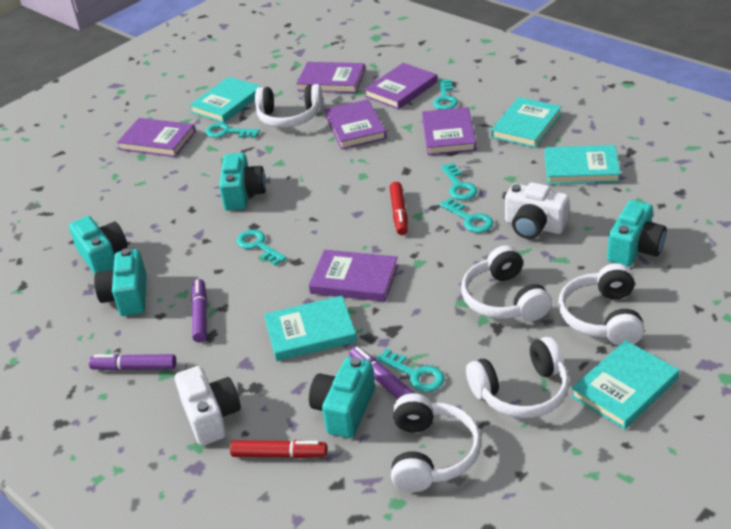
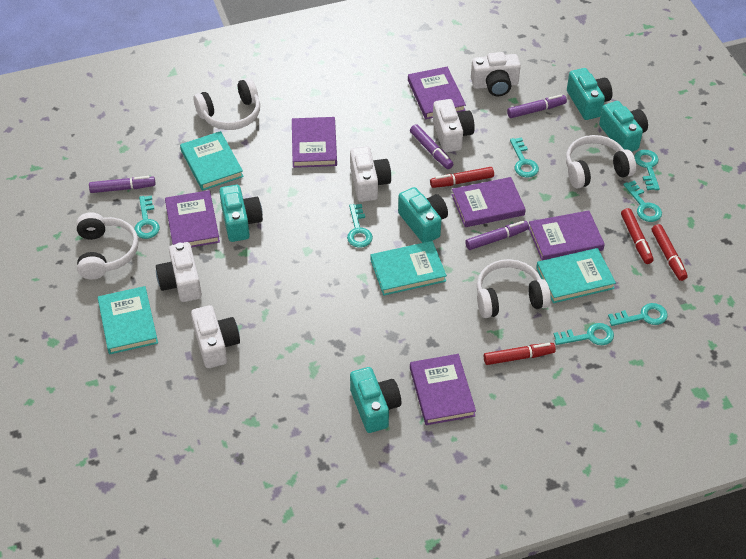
purple marker: [89,354,176,371] [191,279,207,342] [349,346,414,399] = 3 -> [89,176,156,193] [410,124,454,169] [465,221,529,250] [507,94,567,118] = 4
red marker: [230,440,327,458] [390,182,408,235] = 2 -> [430,167,494,188] [484,343,556,365] [621,208,654,264] [652,224,688,281] = 4
turquoise book: [189,77,261,123] [264,296,357,361] [491,97,562,148] [545,145,621,185] [571,340,679,430] = 5 -> [98,286,158,354] [180,131,244,191] [371,241,447,296] [536,248,616,303] = 4
turquoise key: [205,123,260,138] [237,230,287,265] [376,349,444,392] [433,79,458,110] [439,198,493,233] [441,163,477,200] = 6 -> [134,195,160,239] [347,204,373,247] [510,137,539,178] [554,323,614,345] [608,303,668,326] [623,180,662,222] [634,150,660,190] = 7
white camera: [175,366,241,446] [505,182,569,239] = 2 -> [156,242,202,302] [191,305,240,368] [350,146,391,202] [433,99,475,152] [471,52,521,96] = 5
white headphones: [255,84,323,128] [391,393,481,492] [461,245,552,321] [466,337,569,418] [558,263,644,346] = 5 -> [77,212,139,279] [194,78,260,130] [476,259,551,318] [566,135,636,189] = 4

